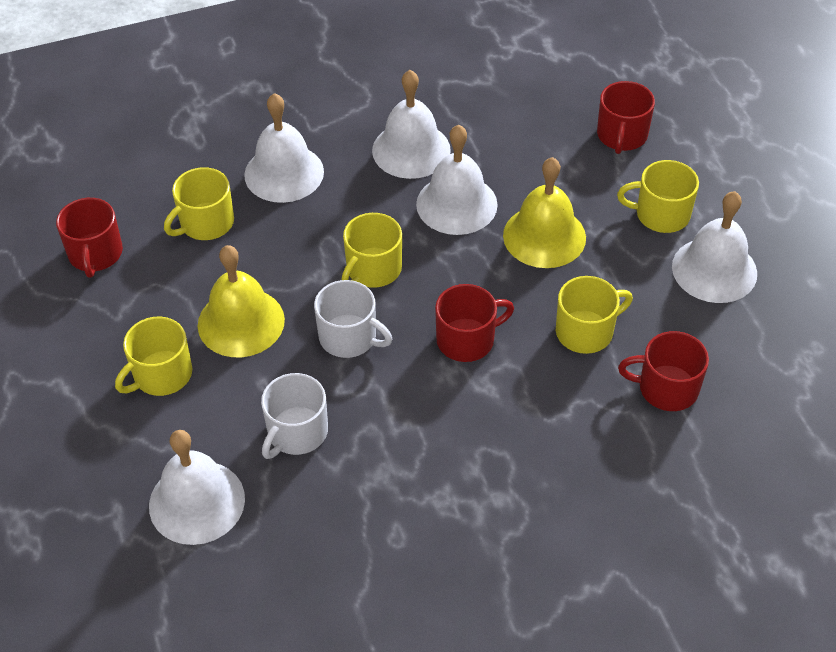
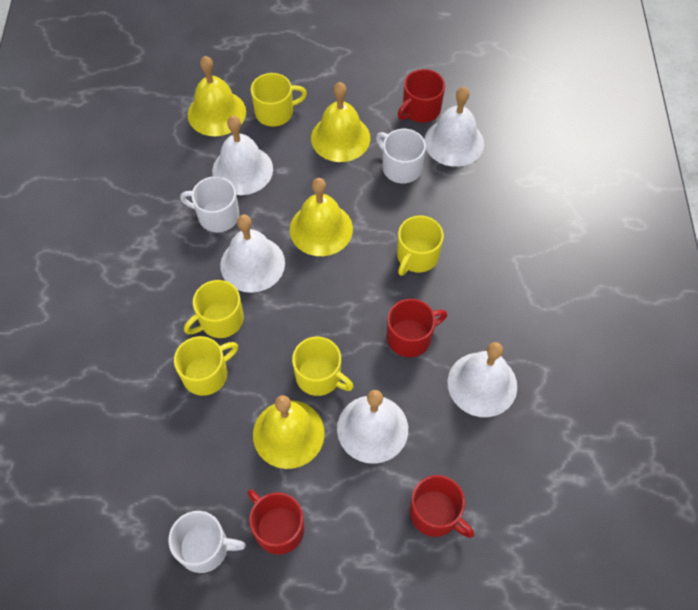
white mug: [261,373,328,459] [314,280,393,358] = 2 -> [168,511,246,573] [180,176,239,232] [376,129,426,184] = 3
yellow bell: [198,245,285,357] [503,157,586,268] = 2 -> [188,56,246,136] [253,395,325,469] [290,178,353,256] [311,82,370,162] = 4

